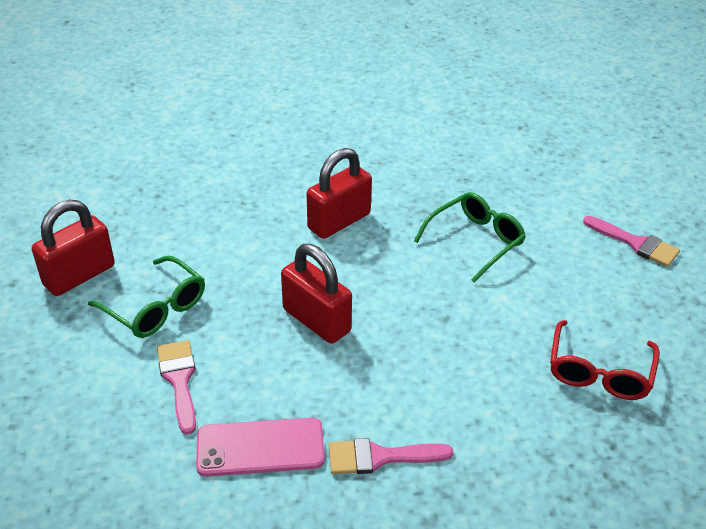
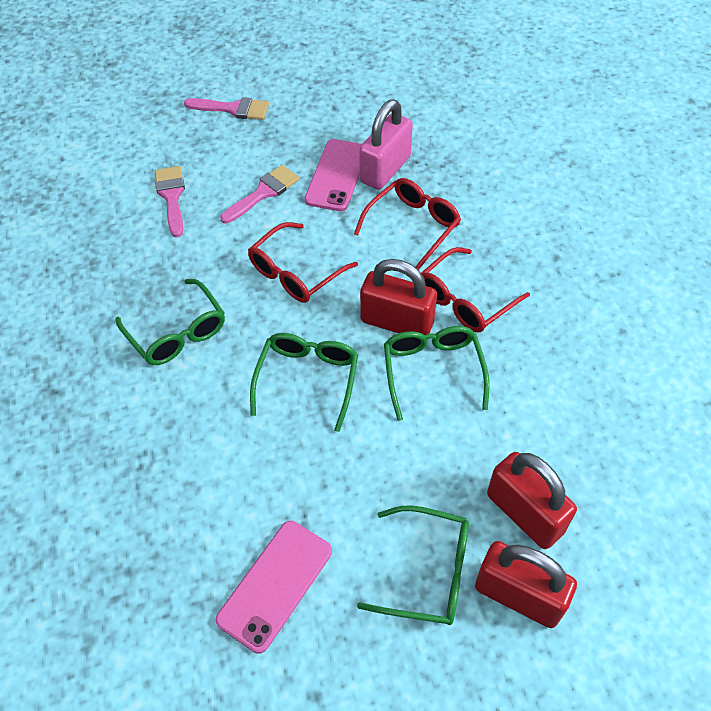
green glasses: [88,256,205,338] [414,192,526,283] = 2 -> [116,279,225,365] [250,333,358,432] [357,505,469,625] [384,326,490,421] = 4
pink padlock: none = 0 -> [359,100,413,190] = 1
pink phone: [196,418,325,477] = 1 -> [216,521,332,654] [305,139,362,211] = 2
red glasses: [550,320,660,400] = 1 -> [248,222,358,303] [354,178,461,270] [421,247,530,333] = 3

